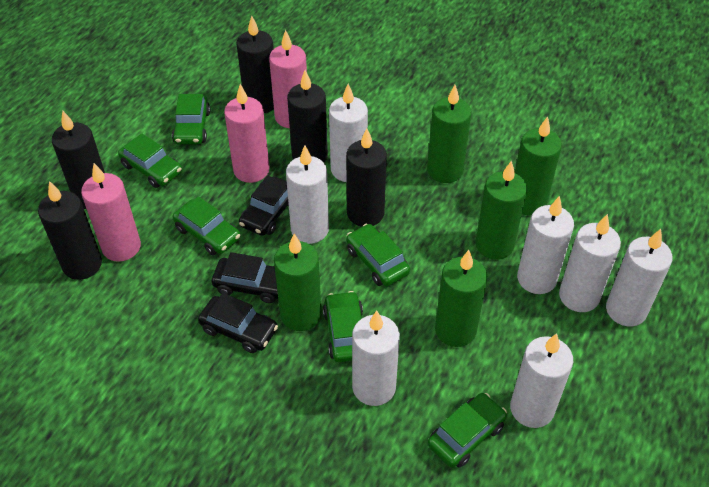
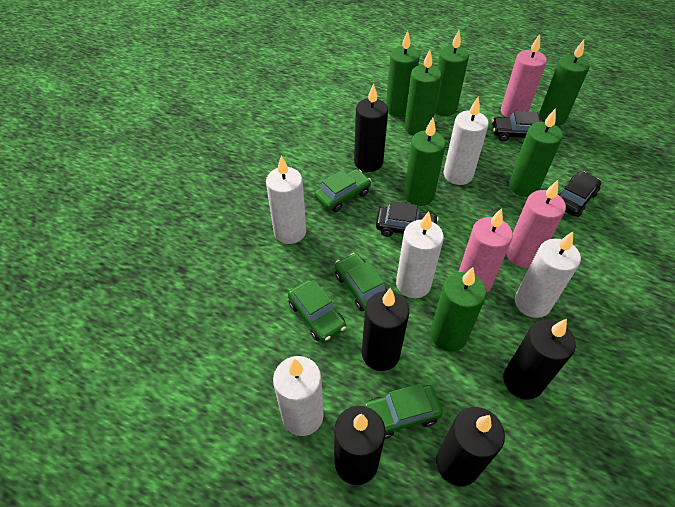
green candle: [274,234,321,331] [427,85,472,183] [435,250,487,347] [476,160,527,260] [515,116,562,215] = 5 -> [386,31,420,117] [404,50,441,136] [404,118,446,206] [430,267,487,352] [435,31,469,116] [509,108,563,197] [539,40,589,126] = 7
green car: [118,134,182,188] [172,94,210,145] [173,196,240,255] [323,291,363,362] [346,224,410,286] [427,393,507,468] = 6 -> [288,280,346,342] [314,169,371,212] [335,253,388,311] [363,383,443,439] = 4
white candle: [286,145,329,244] [329,84,368,182] [352,311,400,406] [510,333,573,428] [517,196,574,294] [559,214,621,312] [606,229,673,327] = 7 -> [266,155,306,244] [273,356,324,436] [396,211,444,298] [444,97,489,185] [515,232,581,318] = 5

